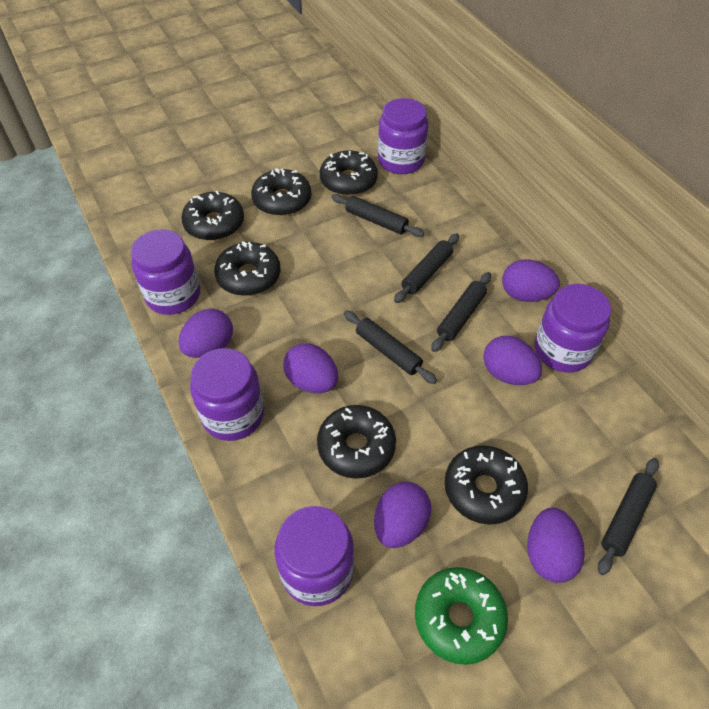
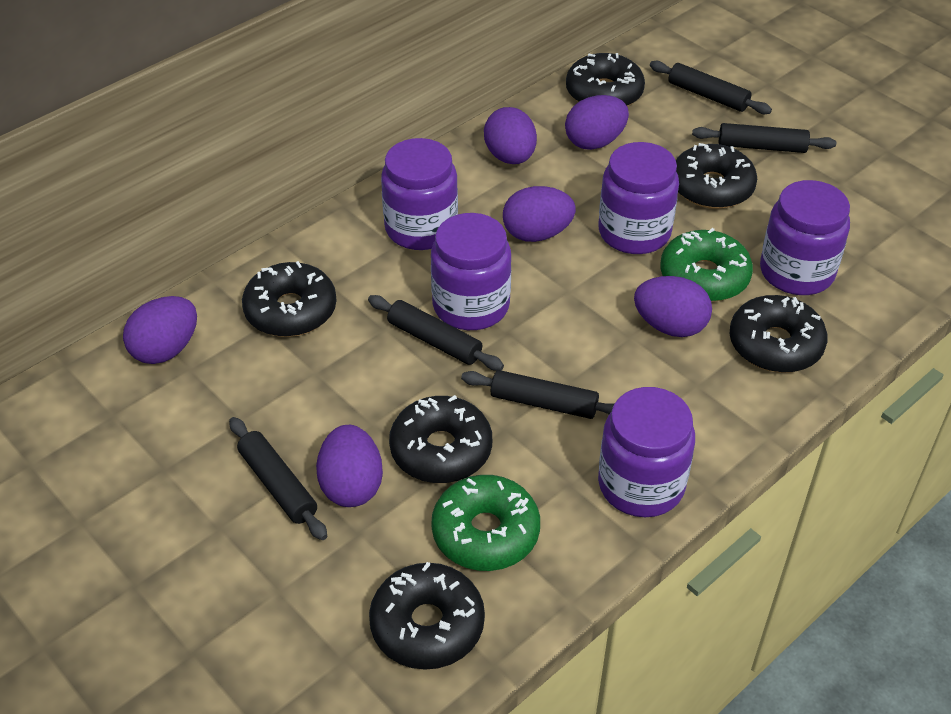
green donut: [415,567,508,665] = 1 -> [431,475,540,571] [660,228,753,302] = 2

